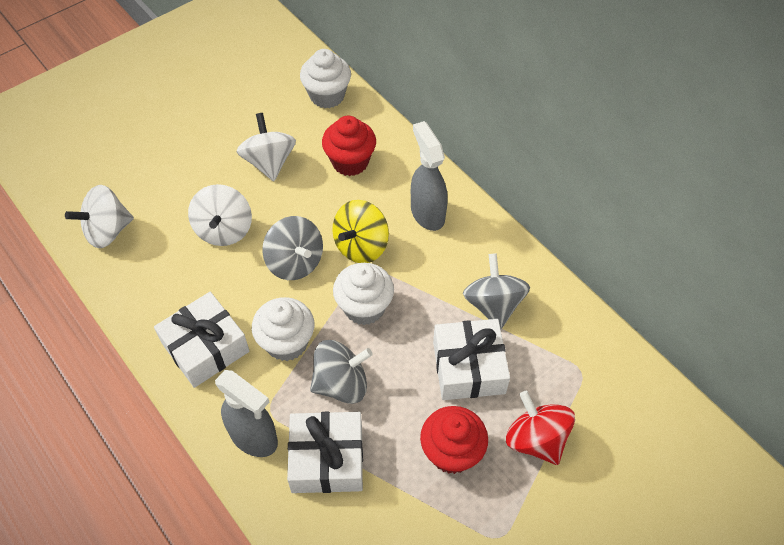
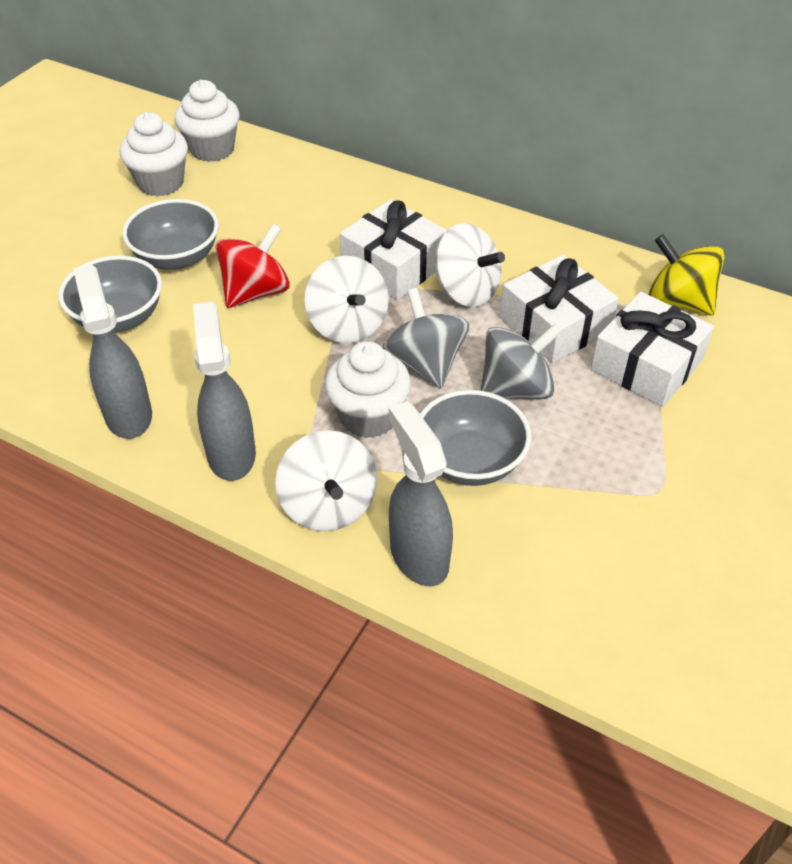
grey bowl: none = 0 -> [58,256,162,333] [122,199,219,270] [420,390,531,486] = 3
grey spinning top: [262,216,323,280] [310,340,373,404] [463,253,530,329] = 3 -> [383,288,469,389] [480,323,562,399] = 2
grey spray bottle: [215,370,278,457] [411,121,448,231] = 2 -> [73,265,152,439] [193,302,256,481] [389,401,453,586] = 3
red cupcake: [322,116,376,176] [420,406,488,474] = 2 -> none = 0

